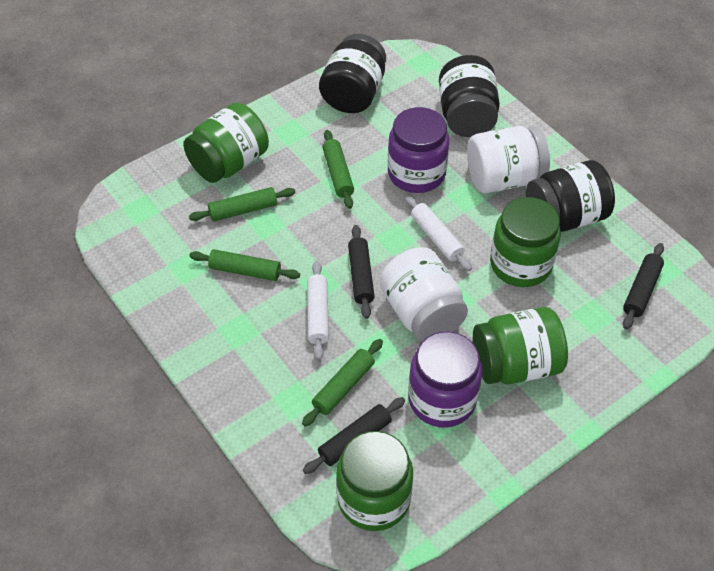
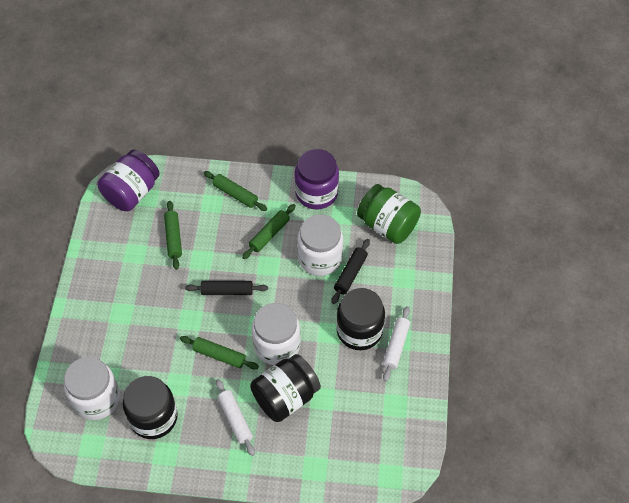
black rolling pin: [303,397,405,474] [348,225,375,319] [623,243,664,329] = 3 -> [185,281,268,295] [332,239,370,304] = 2
green jar: [183,102,269,183] [336,431,413,531] [473,307,568,384] [490,197,561,287] = 4 -> [357,184,421,244] = 1
white jar: [380,247,468,341] [467,126,550,193] = 2 -> [64,357,120,420] [252,303,300,365] [297,214,343,276] = 3

